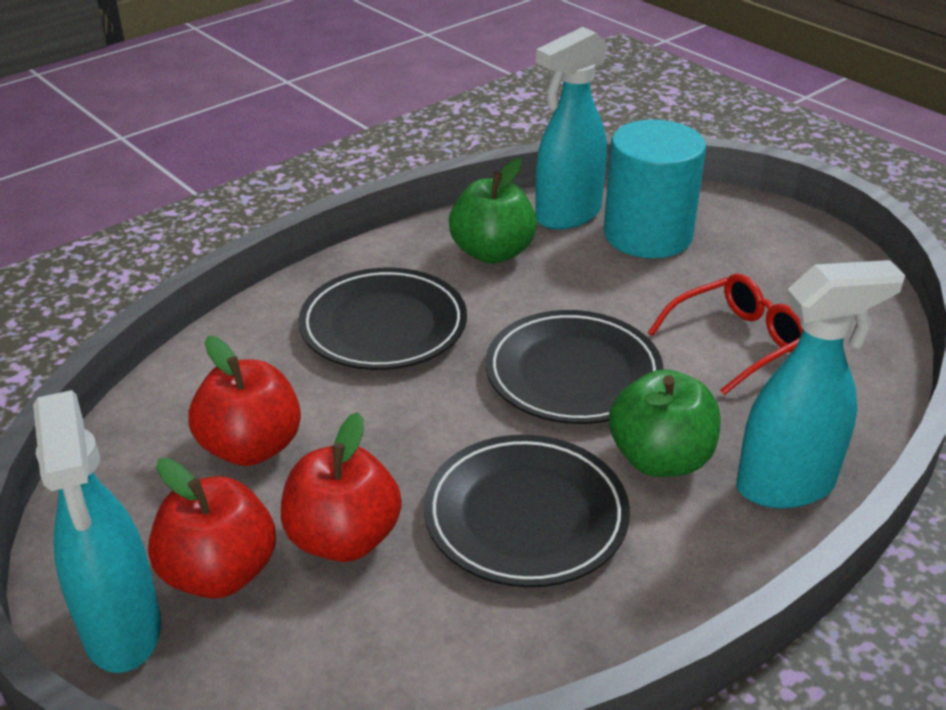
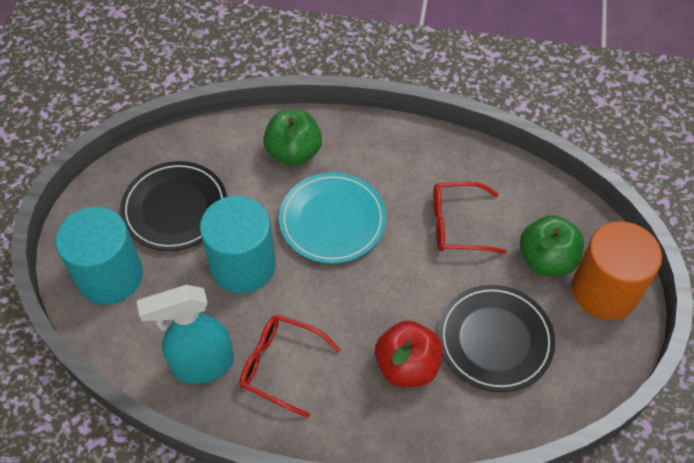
black plate: [298,268,467,370] [424,435,630,587] [486,310,664,424] = 3 -> [120,161,227,251] [438,285,555,392] = 2
orange cylinder: none = 0 -> [572,221,662,320] = 1
red apple: [148,458,276,599] [188,336,301,466] [281,412,402,562] = 3 -> [375,320,443,387] = 1
red glasses: [648,274,803,395] = 1 -> [240,315,341,418] [433,182,507,254] = 2
turquoise cylinder: [604,120,706,258] = 1 -> [56,207,143,305] [200,196,276,293] = 2
turquoise plate: none = 0 -> [279,172,386,264] = 1
turquoise spray bottle: [33,390,161,673] [535,27,608,230] [736,260,905,509] = 3 -> [137,285,234,384] = 1

